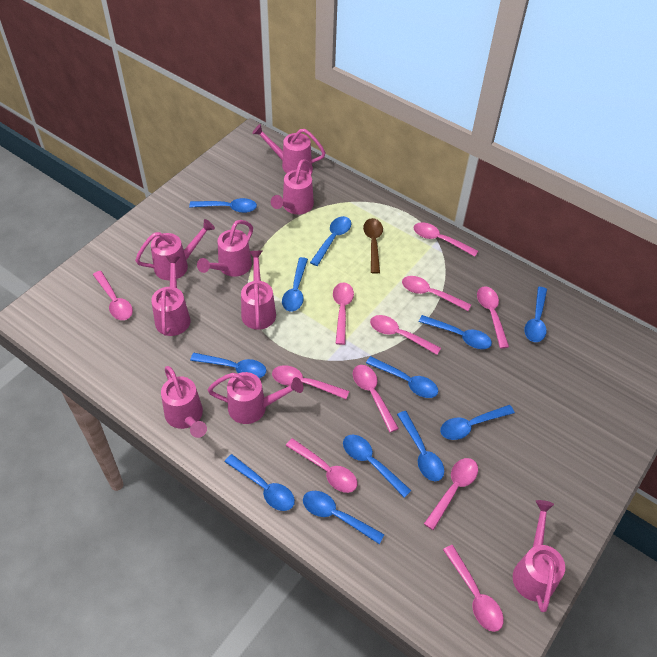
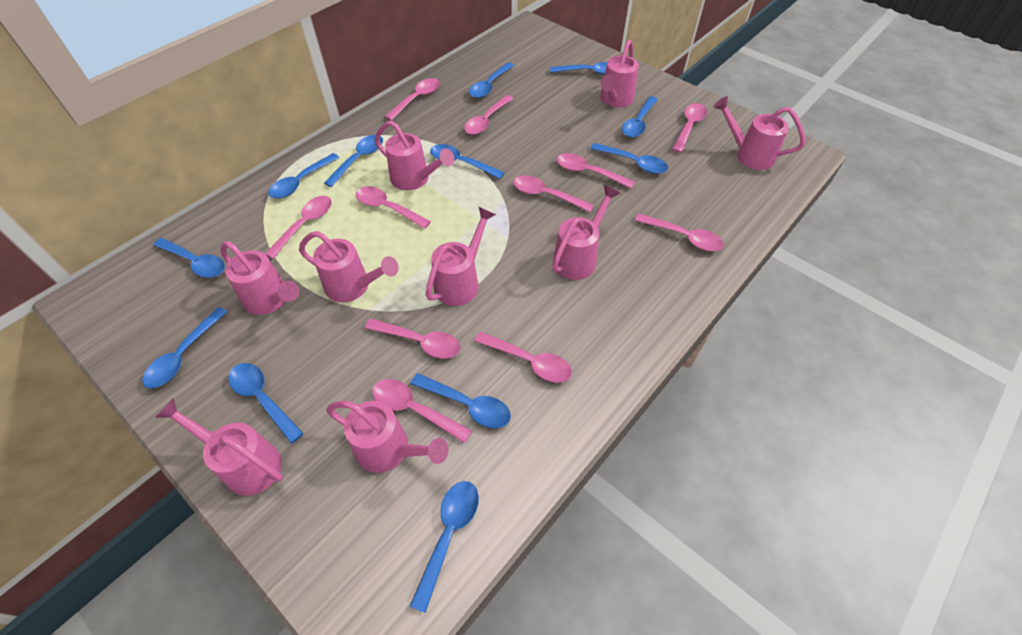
brown spoon: [363,218,383,274] = 1 -> none = 0

